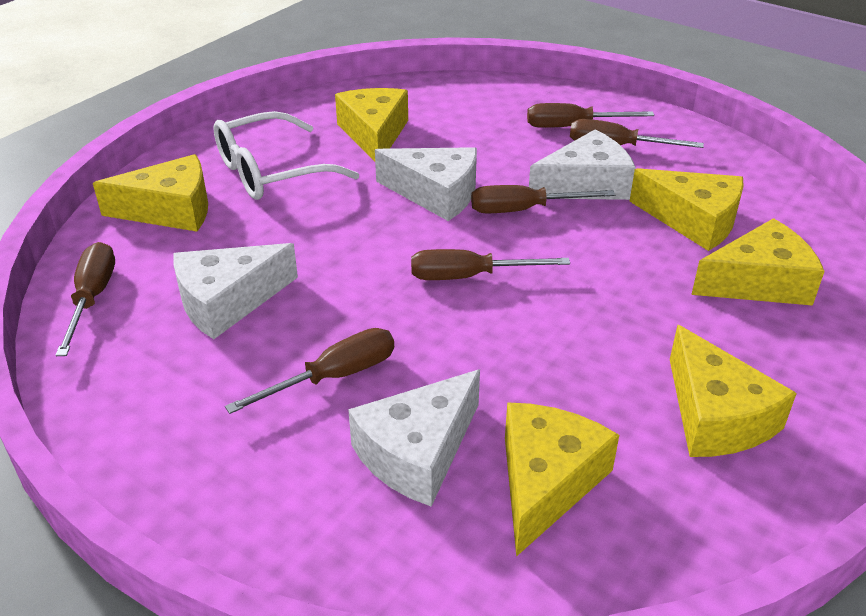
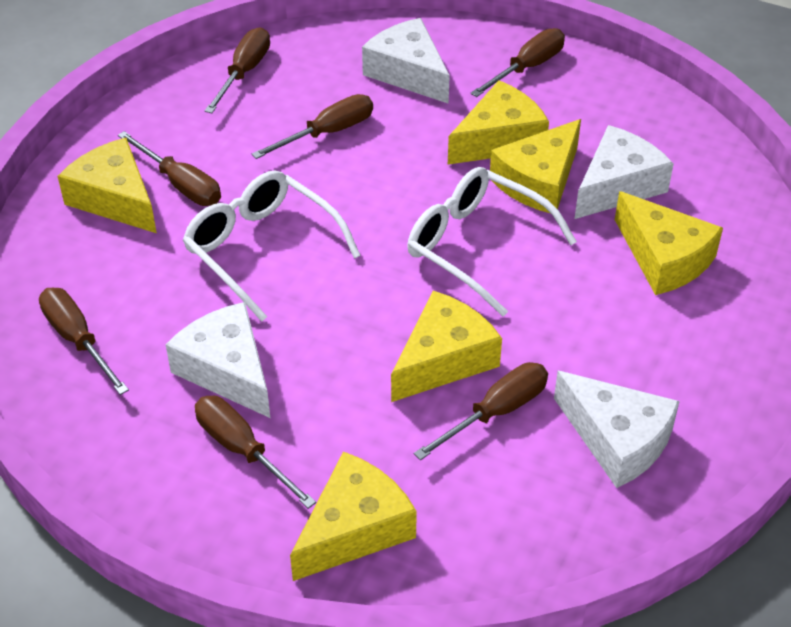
brown screwdriver: [55,242,115,356] [225,328,394,414] [411,249,570,280] [471,185,615,213] [527,103,654,128] [570,119,704,148] = 6 -> [39,288,129,395] [118,131,221,206] [195,396,316,509] [205,27,270,113] [252,94,373,159] [414,362,548,460] [471,28,565,97] = 7
white glasses: [213,111,359,200] = 1 -> [183,170,361,322] [407,167,577,316] = 2

